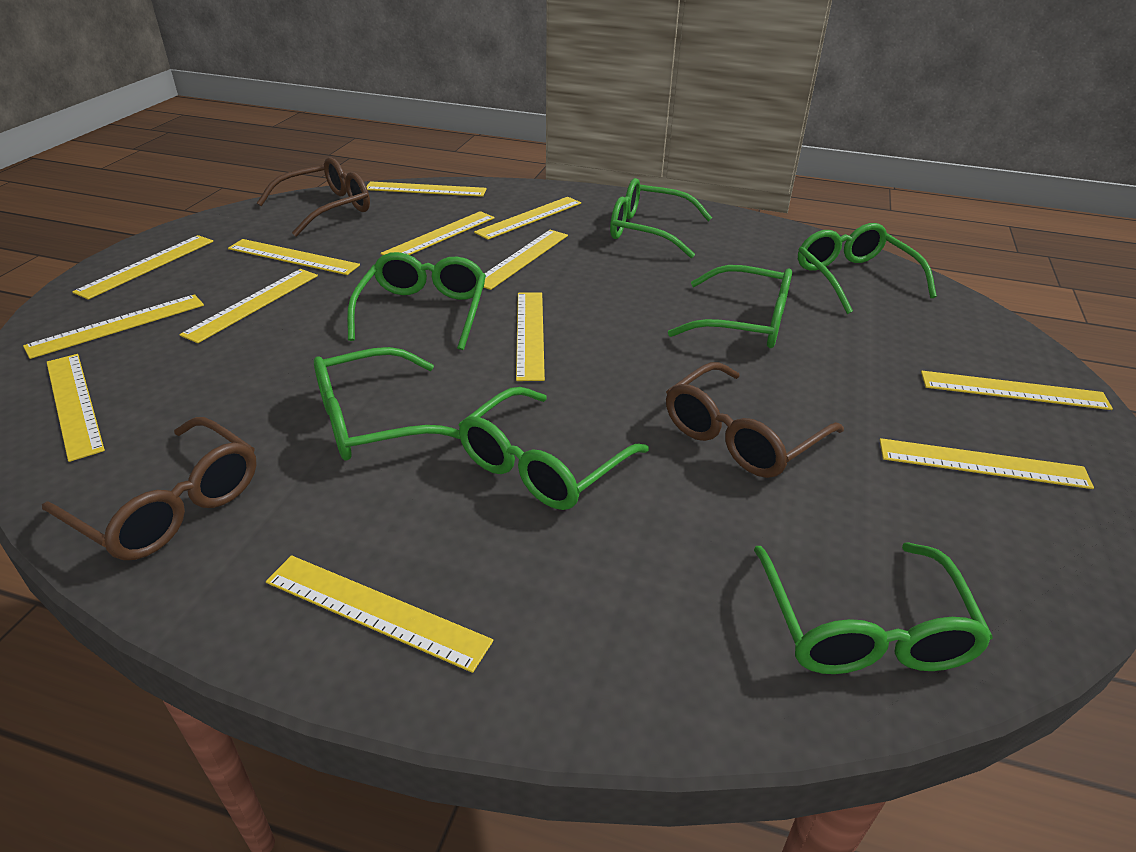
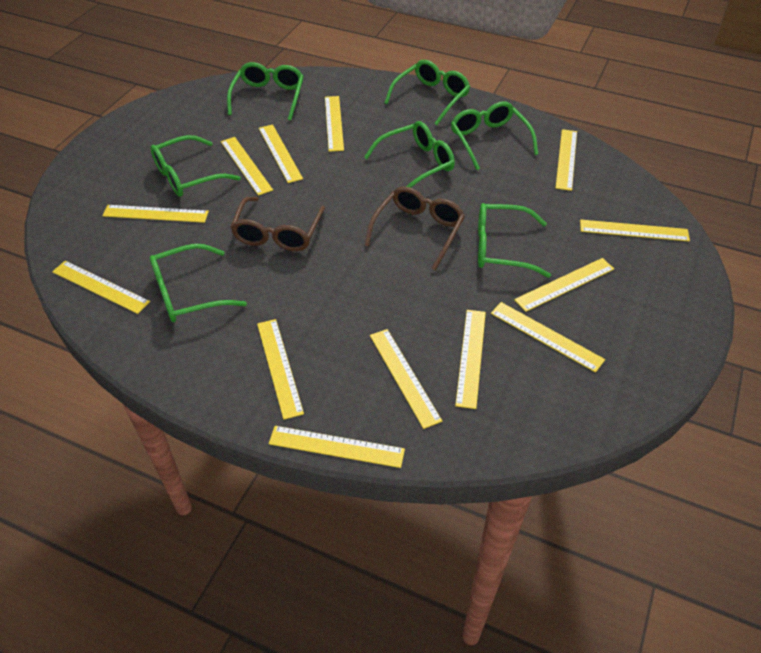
brown glasses: [42,417,257,560] [257,157,370,237] [666,362,844,478] = 3 -> [230,197,325,251] [365,187,465,270] = 2

